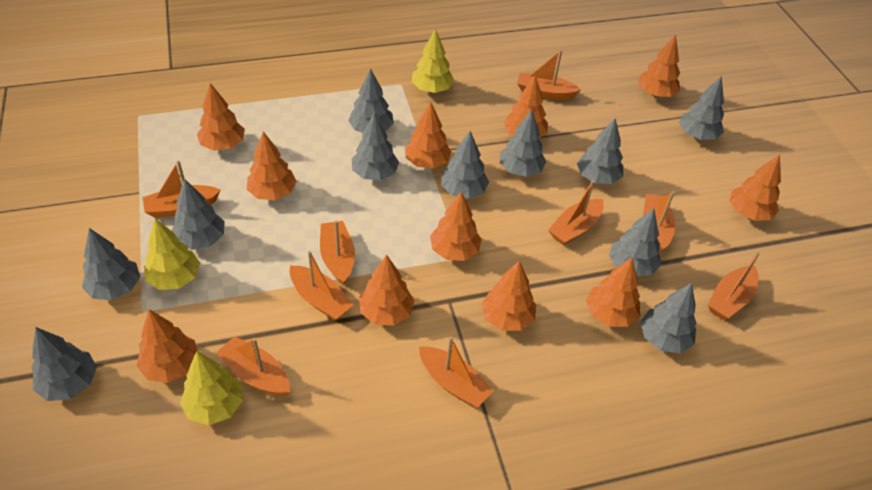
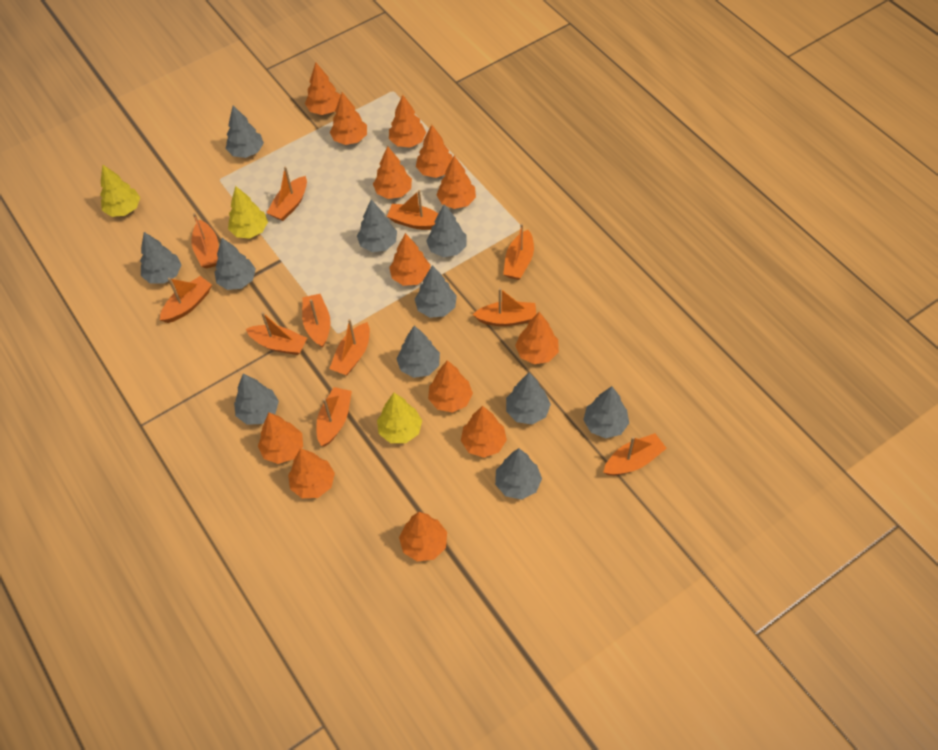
orange boat: [143,160,221,218] [216,336,290,396] [290,251,354,321] [320,220,355,285] [419,336,494,408] [517,50,581,100] [548,180,604,246] [643,191,675,252] [708,252,760,320] = 9 -> [160,276,212,323] [191,213,219,269] [246,312,307,355] [267,166,307,221] [302,294,330,348] [316,387,352,446] [329,319,370,375] [387,190,439,230] [473,288,536,326] [503,223,534,280] [603,433,667,476] = 11
orange tree: [137,309,197,383] [197,83,245,151] [247,132,297,200] [359,254,414,326] [405,102,452,169] [430,192,482,261] [481,261,536,331] [503,75,548,138] [586,258,640,327] [638,35,680,97] [730,154,781,221] = 11 -> [258,413,303,464] [288,448,335,498] [305,62,341,115] [330,92,367,145] [373,146,412,199] [389,95,426,147] [389,233,431,286] [399,512,447,562] [416,125,453,178] [428,360,473,413] [436,156,476,209] [461,406,507,458] [515,312,559,364] = 13

